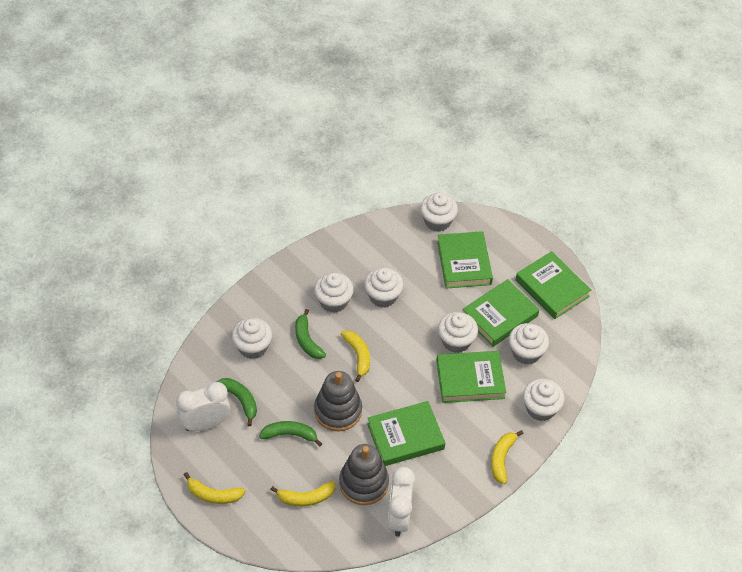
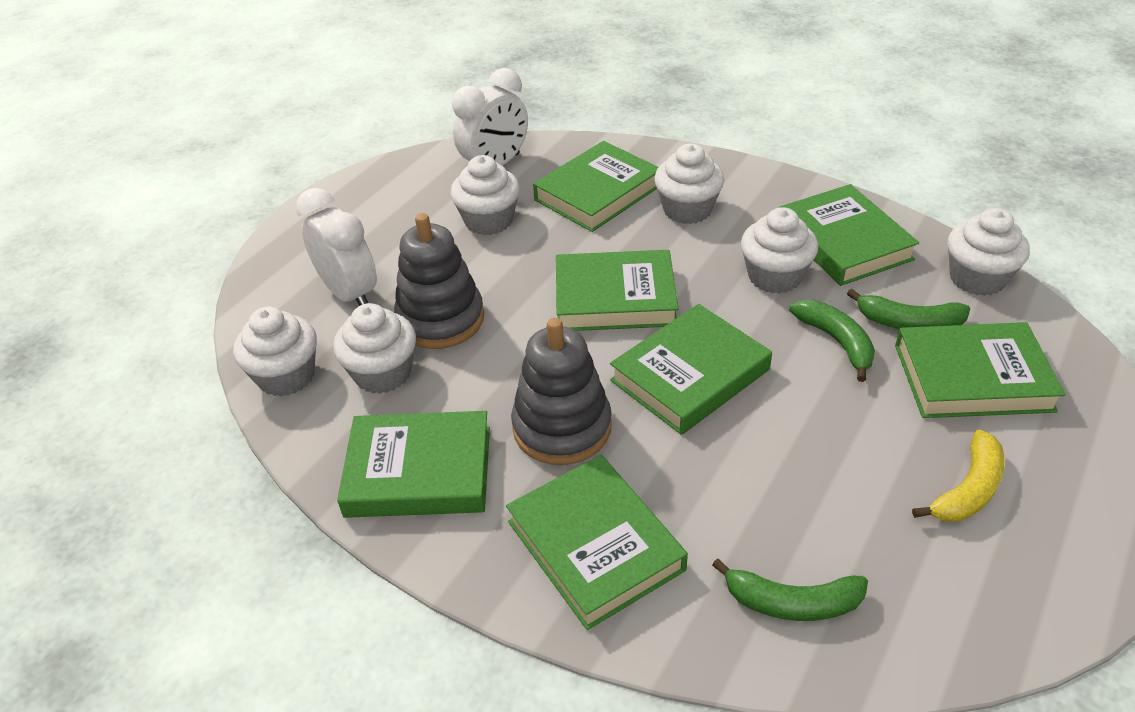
green book: [367,401,445,466] [436,351,506,403] [437,231,493,289] [463,279,539,347] [516,251,591,319] = 5 -> [337,411,490,518] [506,455,688,630] [533,141,658,232] [556,250,678,331] [610,304,772,435] [779,184,919,286] [895,322,1066,418] = 7
white cupcake: [232,318,272,359] [314,272,354,313] [364,267,404,308] [420,192,458,232] [438,312,478,353] [509,323,549,365] [523,379,565,421] = 7 -> [233,306,317,397] [333,303,416,394] [451,155,520,235] [654,144,724,224] [741,207,818,294] [948,208,1030,296] = 6
yellow banana: [184,472,245,504] [270,481,335,506] [341,330,370,382] [491,430,523,484] = 4 -> [912,429,1004,522] = 1

